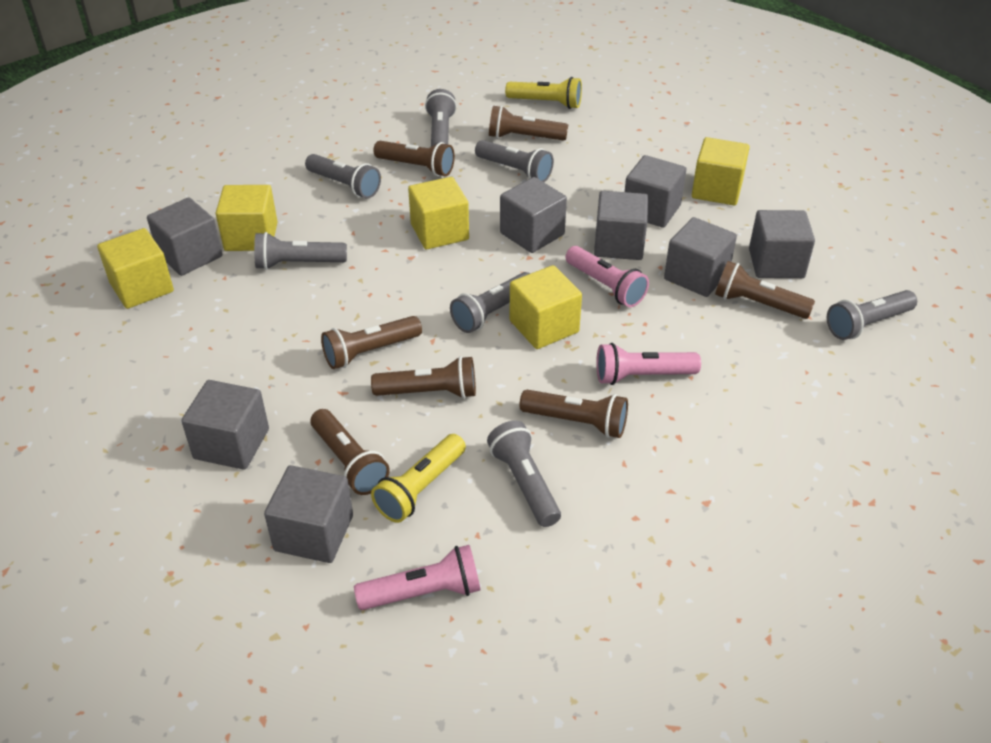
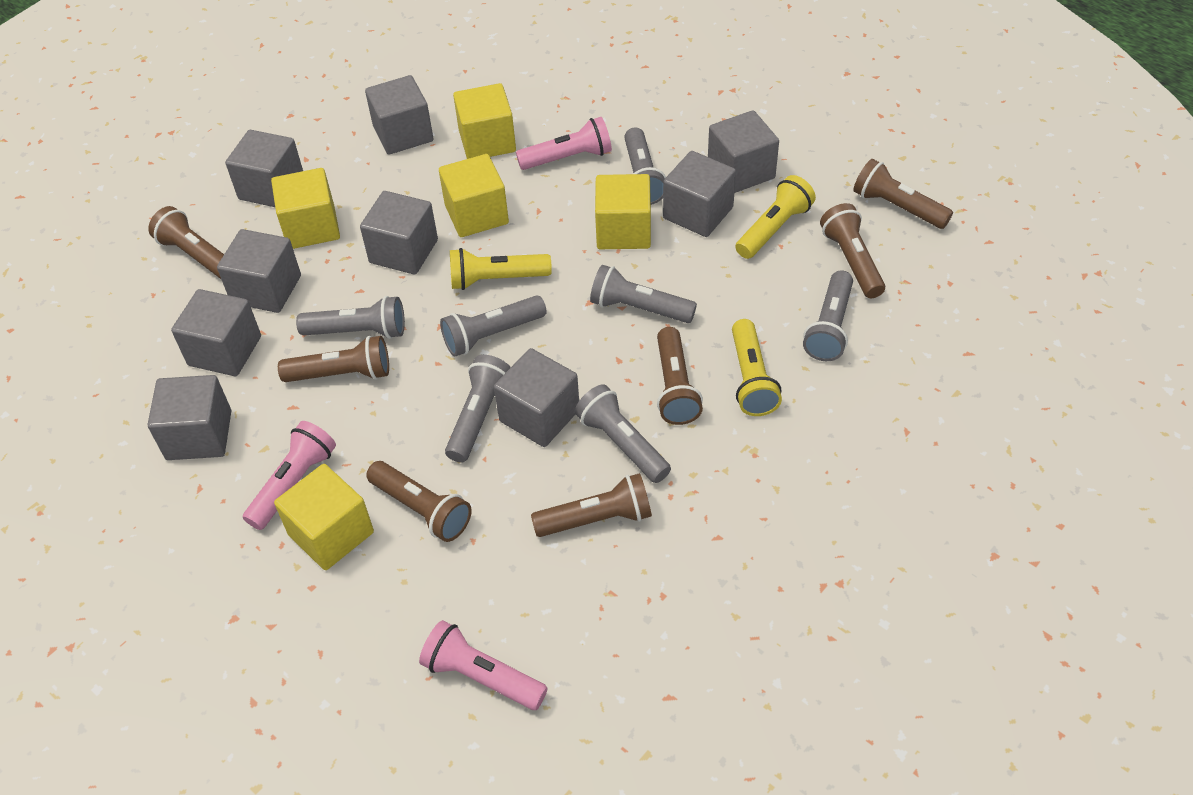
grey cube: [147,197,222,276] [181,380,269,470] [264,465,353,563] [500,177,567,253] [594,191,648,260] [625,155,686,228] [664,217,737,297] [749,210,815,278] = 8 -> [148,375,231,460] [171,289,261,376] [217,229,301,313] [225,130,303,207] [360,191,438,275] [365,75,433,155] [494,348,579,447] [663,151,736,237] [708,110,779,193] = 9
yellow flashlight: [371,434,466,523] [505,77,582,109] = 2 -> [450,248,552,290] [732,319,782,416] [735,175,816,259] = 3

